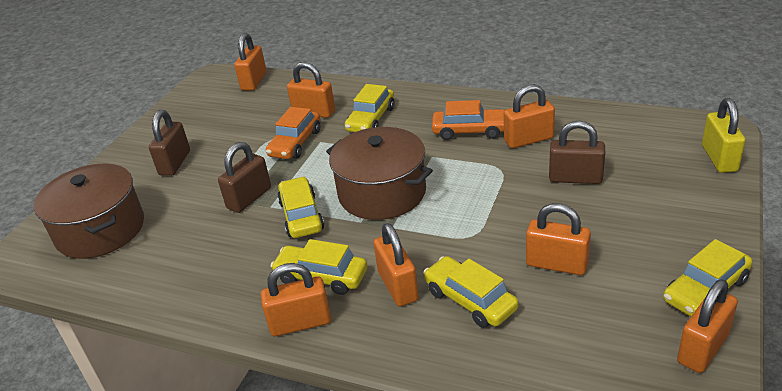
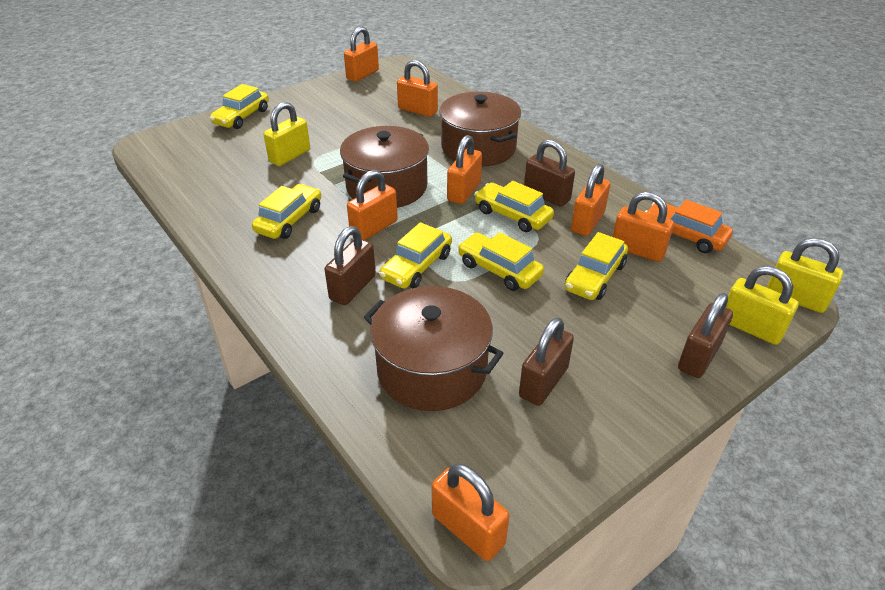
brown padlock: [149,110,190,176] [218,142,271,213] [549,121,605,184] = 3 -> [324,226,376,305] [519,317,574,406] [524,139,575,207] [678,293,733,378] = 4
brown pot: [34,163,144,259] [326,127,433,220] = 2 -> [340,126,429,208] [364,286,504,411] [439,92,521,167] = 3
orange car: [266,107,320,159] [432,100,505,140] = 2 -> [645,199,733,253] = 1
yellow car: [271,239,367,295] [277,176,324,238] [345,84,394,132] [423,256,518,328] [663,239,753,317] = 5 -> [210,84,269,129] [252,184,321,239] [379,222,452,288] [458,232,544,291] [474,181,554,232] [565,232,628,300] = 6
yellow padlock: [702,98,745,173] = 1 -> [263,102,310,166] [726,266,799,345] [766,238,843,313] = 3

